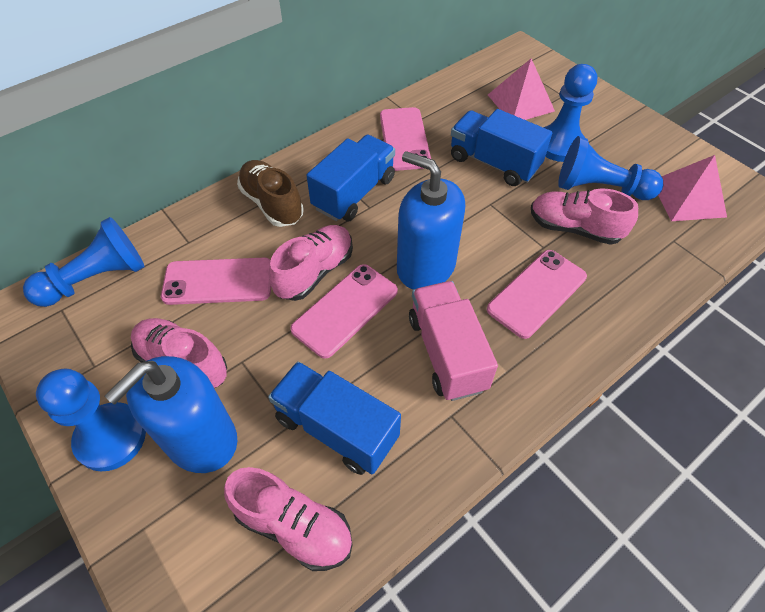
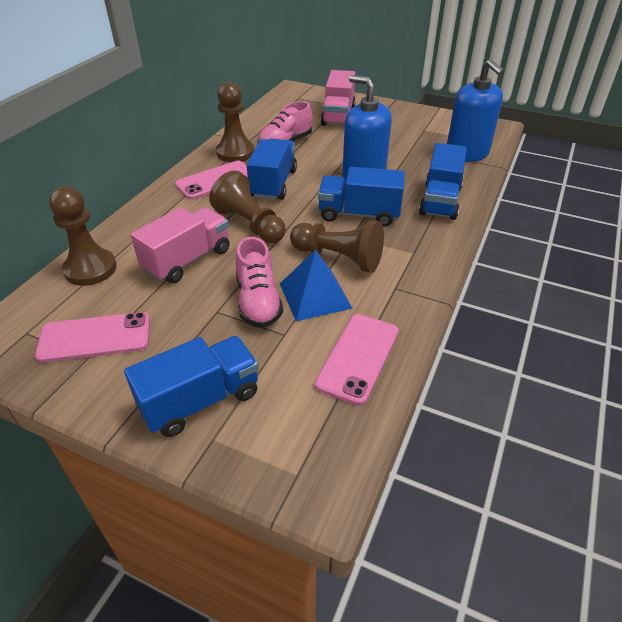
blue pawn: [23,217,144,307] [36,369,146,471] [544,64,597,162] [558,136,663,200] = 4 -> none = 0
blue pyramid: none = 0 -> [280,250,353,321] = 1
blue truck: [268,361,401,475] [306,135,395,222] [451,109,552,186] = 3 -> [124,336,259,437] [247,139,297,200] [318,167,405,227] [419,143,467,220] = 4
brown pawn: none = 0 -> [49,187,117,286] [209,171,286,243] [216,82,254,162] [290,220,384,273] = 4
brown shoe: [237,160,304,227] = 1 -> none = 0
pink phone: [161,258,271,305] [291,264,398,359] [380,107,431,171] [487,250,587,339] = 4 -> [35,312,150,363] [175,161,248,200] [315,314,399,405] = 3
pink pyramid: [488,58,555,120] [658,155,727,221] = 2 -> none = 0
pink shoe: [131,318,227,389] [224,467,353,571] [269,225,353,301] [531,188,638,245] = 4 -> [236,237,283,328] [257,101,312,143] = 2
pink truck: [409,281,498,401] = 1 -> [131,207,230,283] [321,70,356,126] = 2

